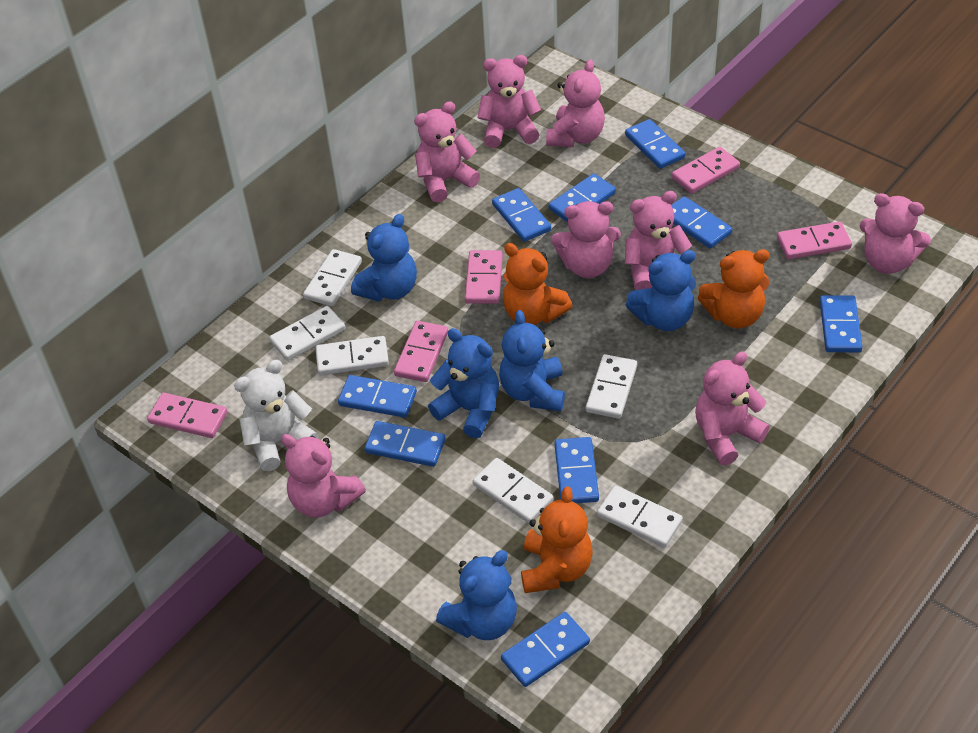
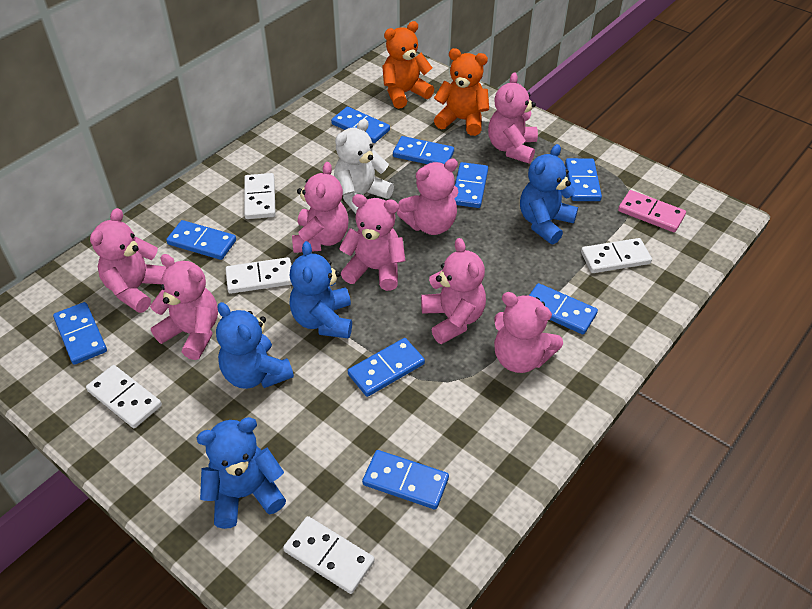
blue teddy bear: [351,214,417,301] [428,328,499,438] [436,550,517,640] [499,310,565,411] [626,250,696,331] = 5 -> [196,417,286,529] [216,302,294,389] [290,241,352,339] [520,144,578,244] = 4
orange teddy bear: [503,243,572,325] [521,486,593,593] [698,249,770,329] = 3 -> [382,21,434,109] [434,48,489,136] = 2
pink domino: [147,393,228,438] [394,321,448,382] [465,250,503,304] [672,147,740,194] [777,221,852,259] = 5 -> [618,190,686,232] = 1
white domino: [270,306,346,361] [303,249,362,306] [316,336,389,375] [473,458,554,523] [586,354,637,419] [597,485,683,548] = 6 -> [86,365,162,428] [226,257,292,294] [244,173,276,219] [283,516,375,594] [581,238,652,273] = 5

